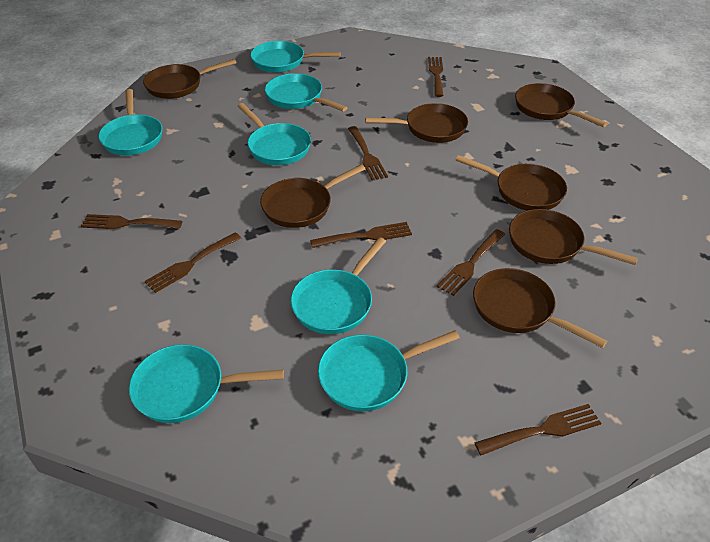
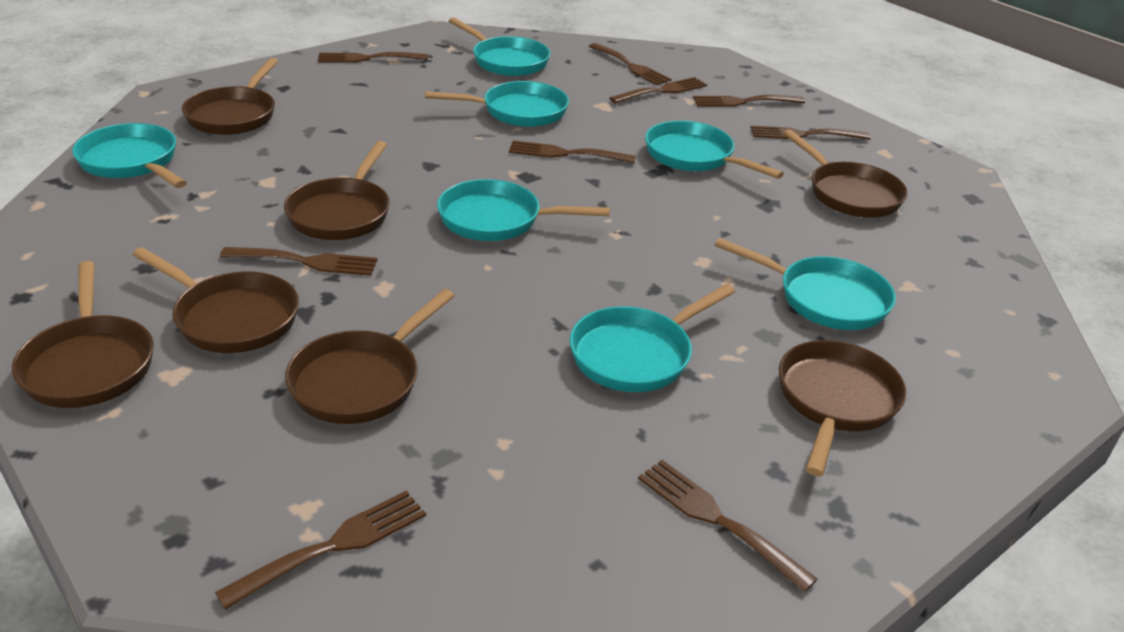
brown fork: [81,214,182,229] [145,232,241,293] [310,222,412,248] [348,126,388,181] [428,57,444,97] [437,229,505,296] [474,404,601,455] = 7 -> [215,491,426,610] [220,247,377,276] [318,52,428,63] [509,140,636,163] [589,43,672,85] [610,77,707,104] [638,460,817,593] [693,95,805,107] [750,125,871,140] = 9

